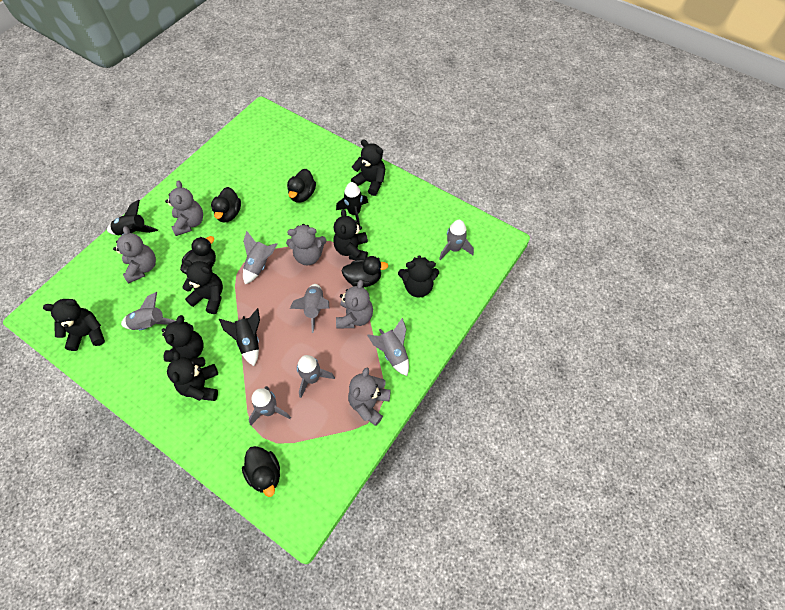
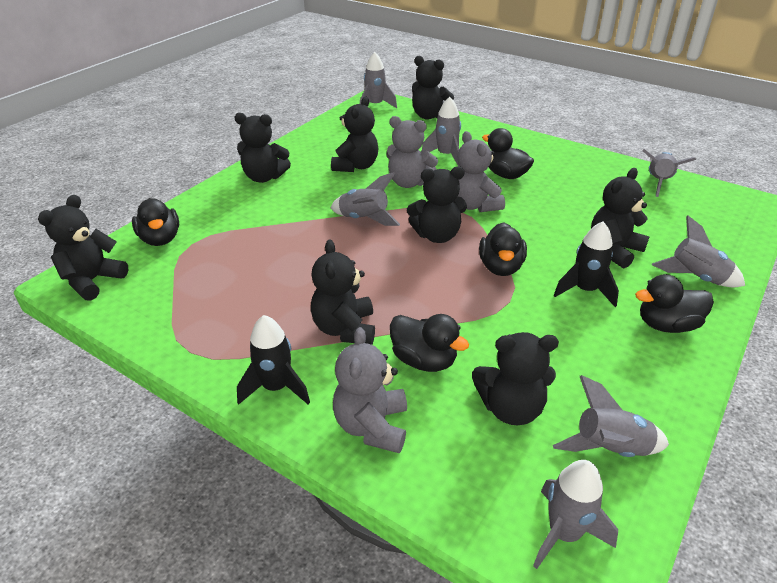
black rocket: [107,200,158,235] [219,308,260,366] [336,182,368,224] = 3 -> [237,315,310,405] [554,222,619,307] = 2
black teddy bear: [43,299,105,351] [162,315,204,362] [167,351,218,401] [182,260,223,314] [333,209,368,260] [351,140,385,196] [398,255,439,298] = 7 -> [38,195,128,301] [235,113,291,183] [311,239,375,345] [331,96,378,172] [407,166,467,243] [412,56,454,120] [472,332,559,425] [591,168,649,268] = 8
grey teddy bear: [113,226,156,283] [165,180,203,236] [286,224,327,265] [336,280,373,329] [348,367,391,426] = 5 -> [333,327,407,453] [387,116,438,188] [457,131,505,212] = 3

